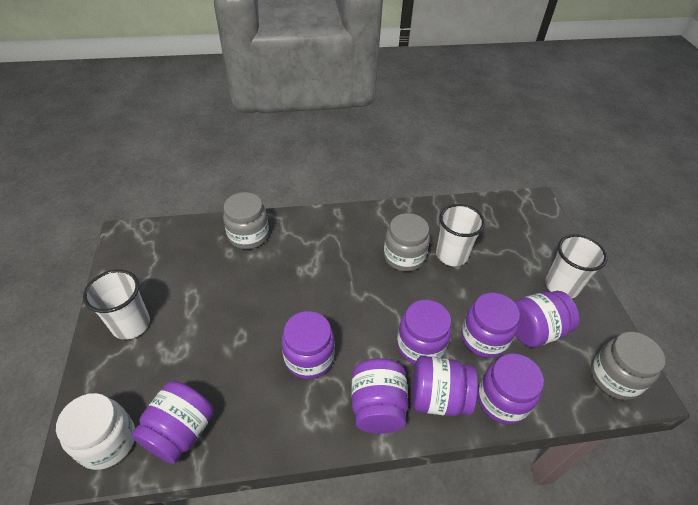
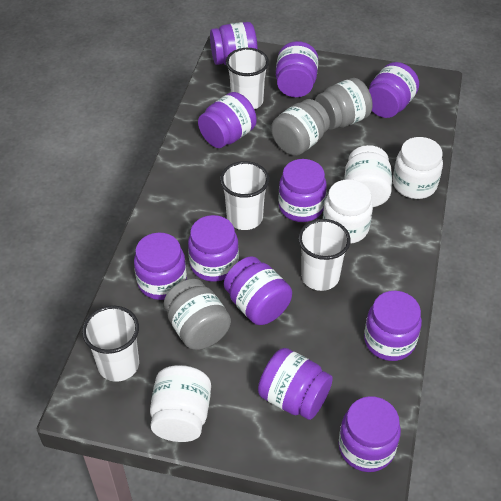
purple jar: [131,381,214,464] [282,311,335,379] [352,358,408,434] [397,300,451,364] [412,356,478,416] [461,293,520,358] [478,353,544,424] [514,291,579,347] = 8 -> [134,233,187,300] [188,215,239,282] [198,92,257,148] [210,22,258,65] [224,256,292,325] [258,348,333,420] [276,41,318,97] [278,159,327,222] [339,396,401,472] [364,291,422,361] [368,62,419,118] = 11
white cup: [83,269,150,340] [436,204,485,266] [545,234,608,299] = 3 -> [82,306,139,382] [220,161,269,230] [226,48,269,109] [298,219,351,291] = 4
white jar: [56,393,135,470] = 1 -> [150,365,211,442] [323,179,373,244] [344,145,392,207] [393,137,443,199] = 4

